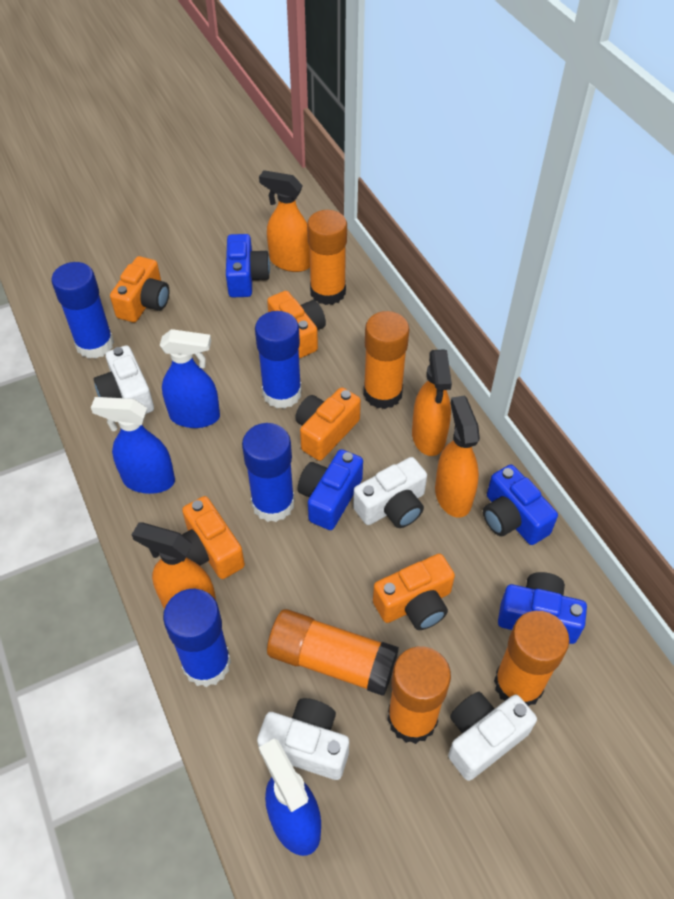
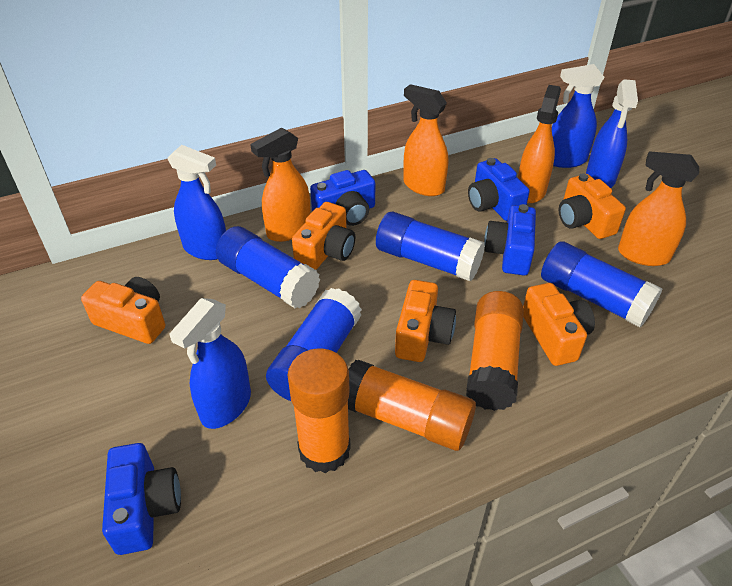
blue spray bottle: [91,397,175,494] [160,329,220,428] [259,739,321,856] = 3 -> [168,145,226,260] [169,298,251,429] [552,64,605,168] [586,79,638,188] = 4
orange glue stick: [267,609,399,696] [307,210,347,305] [363,311,409,409] [387,646,451,744] [494,611,569,707] = 5 -> [288,348,351,473] [348,360,476,451] [466,291,524,411] = 3
white camera: [94,345,154,414] [257,698,349,780] [353,457,427,528] [448,692,537,781] = 4 -> none = 0

